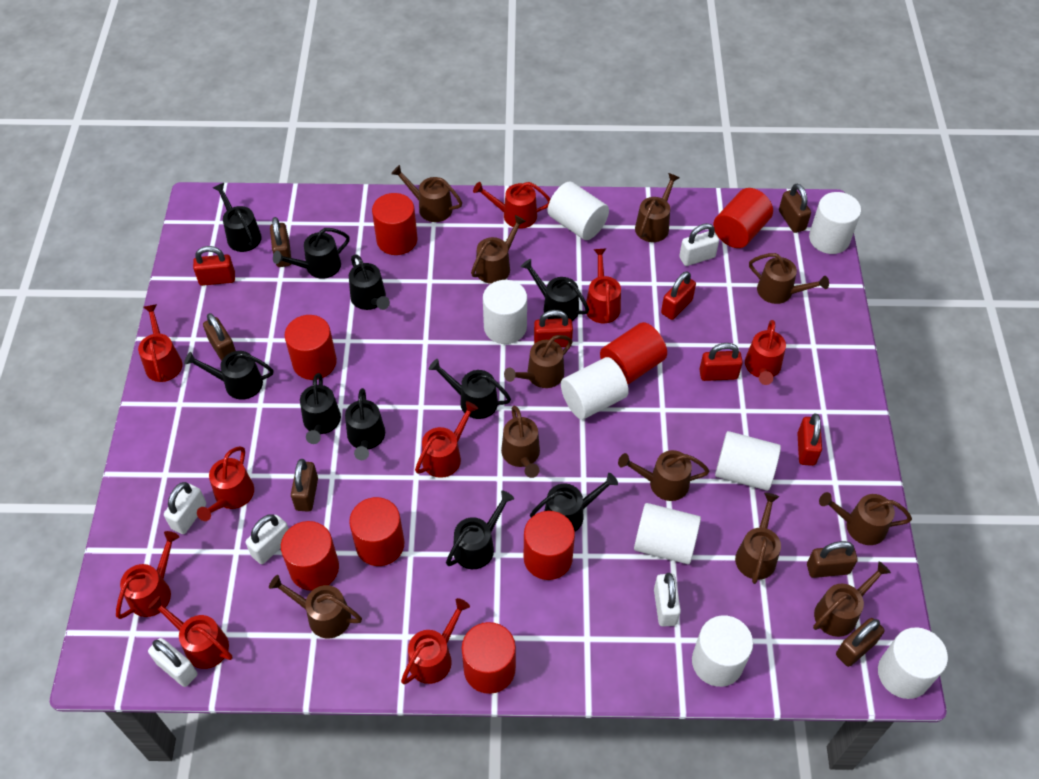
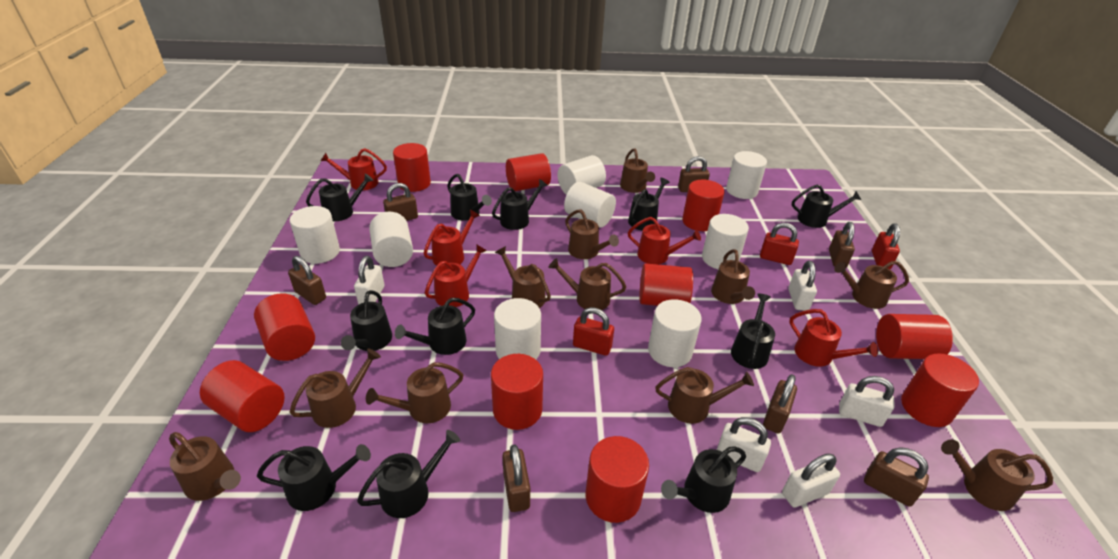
black watering can: [184,351,273,400] [213,183,262,252] [273,228,350,279] [300,373,341,444] [345,388,385,460] [349,254,390,310] [429,359,511,419] [446,491,514,569] [521,259,589,321] [530,473,618,532] = 10 -> [257,444,371,511] [306,173,374,221] [341,290,392,351] [357,430,460,518] [395,298,475,355] [447,174,492,221] [492,179,548,230] [628,178,670,230] [661,446,746,513] [731,294,775,369] [792,185,861,228] = 11
brown padlock: [203,313,236,361] [270,217,291,267] [291,459,318,512] [779,184,811,233] [807,541,858,578] [836,618,884,667] = 6 -> [288,256,326,305] [383,183,418,221] [503,445,530,512] [678,156,710,192] [763,374,797,434] [829,222,855,268] [864,447,929,507] = 7
red cylinder: [281,521,339,591] [285,315,337,380] [349,497,404,566] [372,193,418,255] [462,622,516,694] [524,511,575,580] [600,322,667,385] [713,188,773,248] = 8 -> [200,360,285,432] [254,293,315,361] [393,143,431,192] [491,354,543,430] [506,153,551,191] [586,436,649,523] [639,263,693,306] [682,180,724,231] [876,314,953,359] [901,353,979,427] = 10
red padlock: [193,246,235,286] [534,310,573,347] [661,271,696,320] [699,343,743,381] [797,414,822,466] = 5 -> [573,307,614,356] [760,223,799,265] [872,223,900,269] = 3
red watering can: [116,531,179,619] [138,304,182,382] [148,596,232,669] [197,446,254,521] [401,598,470,684] [415,401,478,478] [473,182,551,229] [586,249,621,323] [745,320,786,385] = 9 -> [321,148,387,190] [424,210,480,266] [425,244,487,307] [628,217,701,265] [789,309,878,367] = 5

